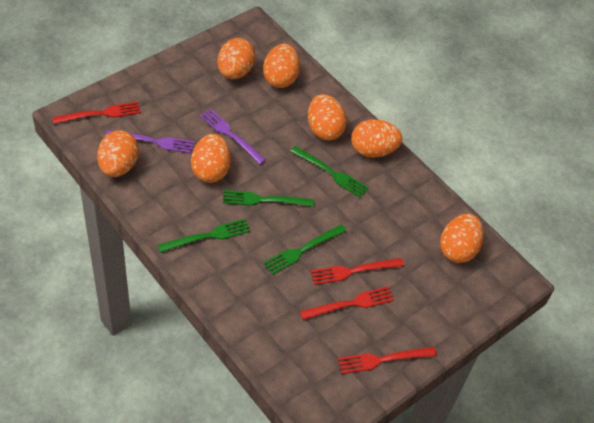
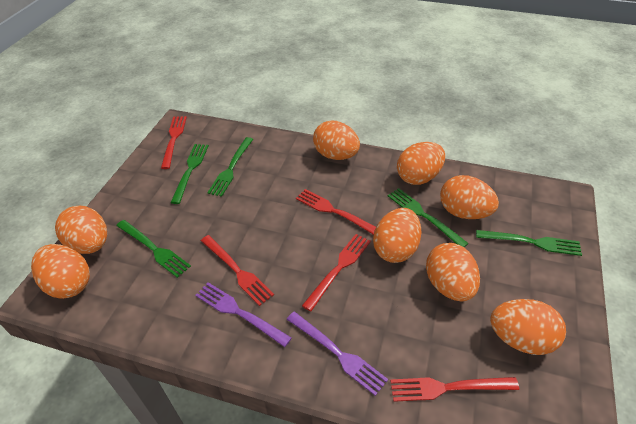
green fork: [157,219,250,253] [223,190,314,207] [263,224,347,275] [290,146,369,198] = 4 -> [116,220,191,278] [171,144,209,204] [207,137,253,197] [388,188,469,247] [476,230,582,256] = 5
orange egg: [97,130,139,177] [191,134,231,183] [218,38,256,79] [263,44,300,88] [308,94,347,141] [351,119,403,158] [440,214,484,263] = 7 -> [31,244,90,299] [55,206,107,254] [313,121,360,160] [373,208,421,263] [397,142,445,185] [426,243,480,302] [440,175,499,219] [490,299,566,355] = 8
red fork: [52,101,141,124] [300,286,394,320] [310,258,404,285] [338,347,437,374] = 4 -> [161,116,187,169] [201,235,274,306] [296,189,376,235] [302,234,371,312] [390,377,519,402] = 5

